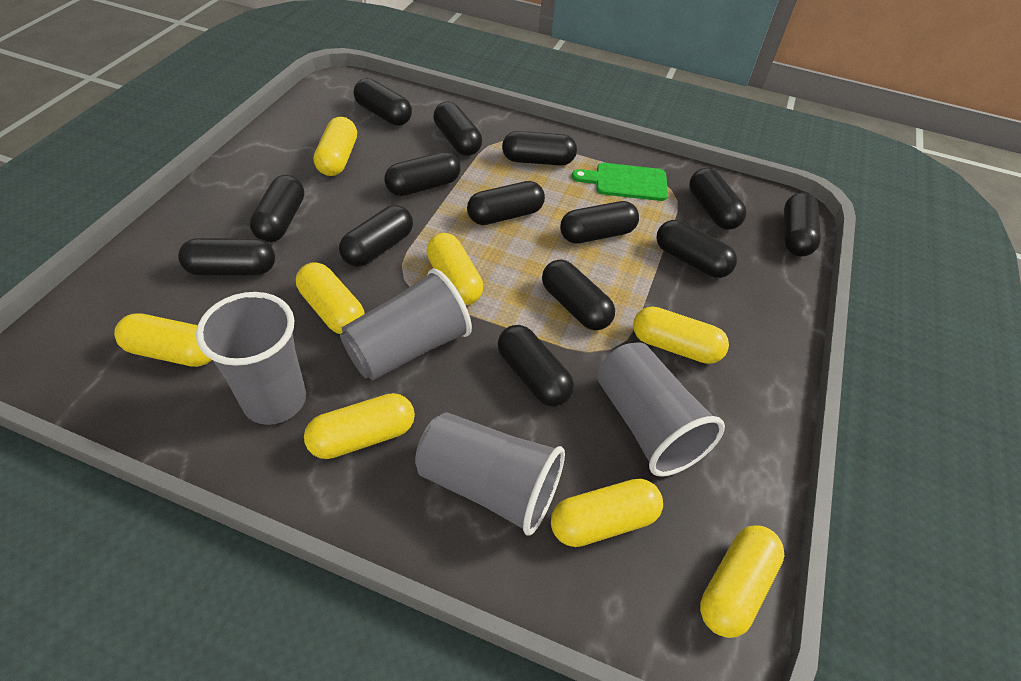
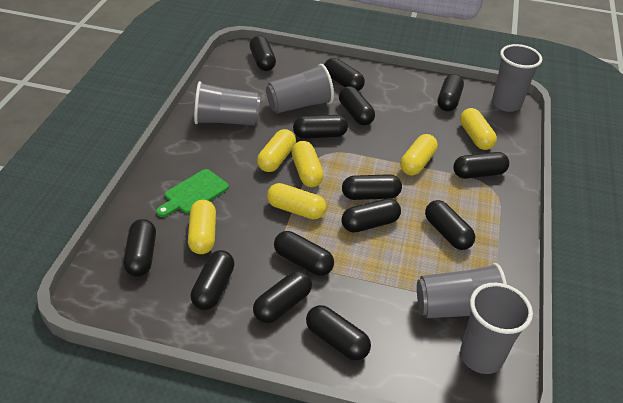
grey cup: [196,292,306,425] [340,269,472,380] [415,412,565,535] [597,342,725,477] = 4 -> [194,81,260,126] [266,64,334,113] [417,263,507,318] [460,283,533,374] [492,44,542,112] = 5
yellow capsule: [114,313,212,367] [296,262,365,334] [304,393,415,459] [314,117,357,176] [426,233,483,305] [551,479,663,547] [633,307,729,364] [700,525,785,638] = 8 -> [188,200,216,254] [257,129,296,172] [267,183,327,219] [291,141,324,187] [400,134,438,175] [460,108,497,150] = 6

